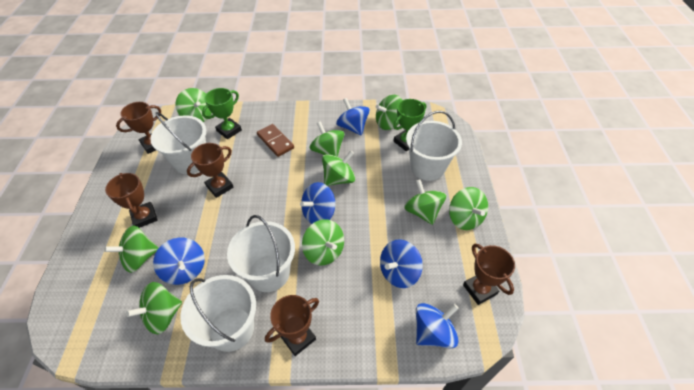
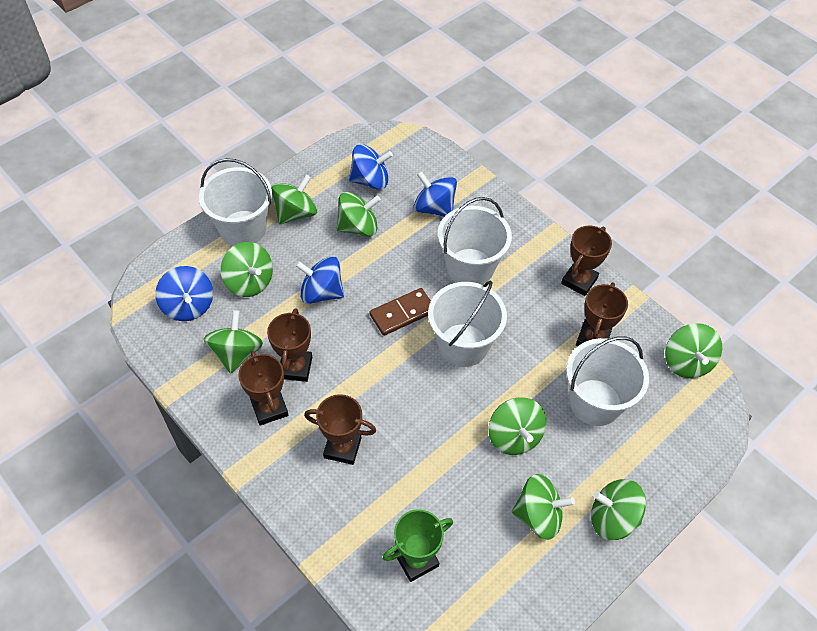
blue spinning top: [153,238,205,285] [300,182,335,224] [336,98,370,136] [380,239,423,288] [416,303,459,348] = 5 -> [155,266,213,321] [295,256,344,304] [349,144,393,190] [413,171,457,217] = 4
green spinning top: [104,226,158,273] [126,282,182,334] [176,88,212,122] [302,219,344,266] [310,121,345,157] [322,151,355,186] [376,95,403,130] [404,179,446,225] [449,187,488,230] = 9 -> [204,310,263,374] [221,242,273,297] [271,175,317,224] [336,192,381,237] [489,397,546,455] [512,474,575,540] [591,479,646,540] [665,323,722,378] = 8
green trophy: [202,88,242,139] [393,99,426,151] = 2 -> [383,509,453,582] = 1

